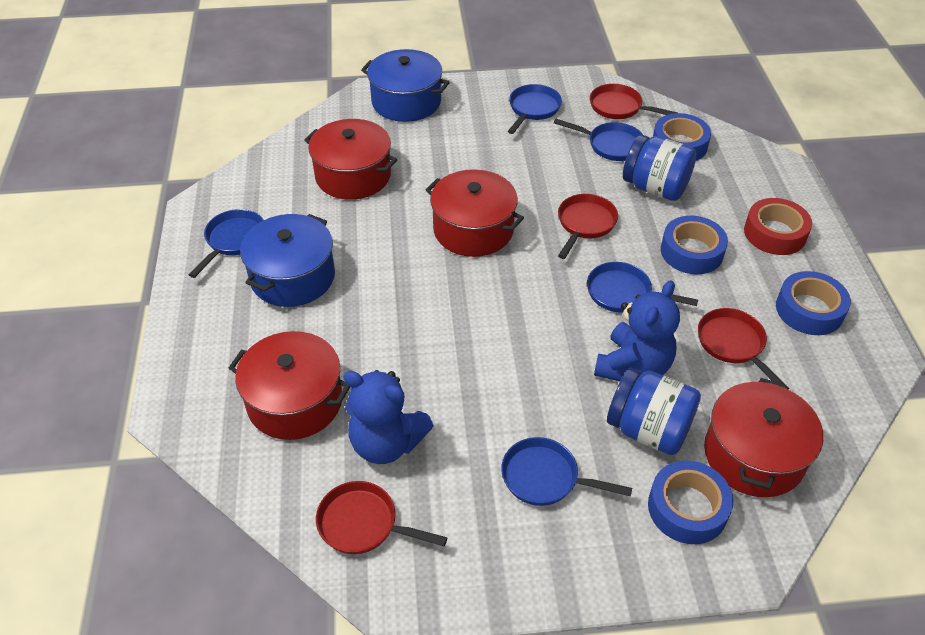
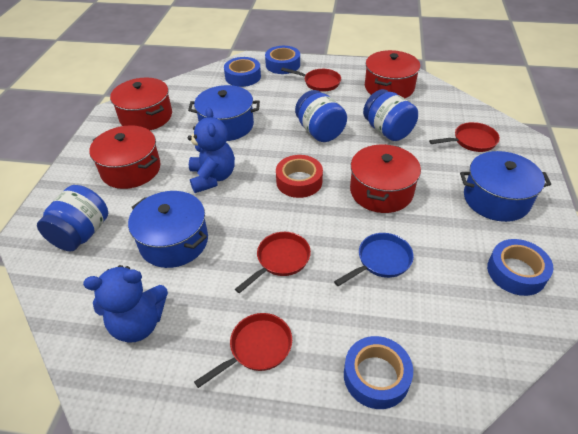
blue jar: [607,367,701,455] [623,135,696,201] = 2 -> [37,185,108,252] [295,90,347,142] [363,89,418,141] = 3
blue pan: [189,209,264,278] [501,437,632,506] [508,84,562,134] [554,119,643,161] [587,262,698,313] = 5 -> [334,233,414,286] = 1
blue pot: [240,214,335,307] [361,49,450,122] = 2 -> [128,191,208,268] [188,85,260,141] [460,151,551,222] = 3

